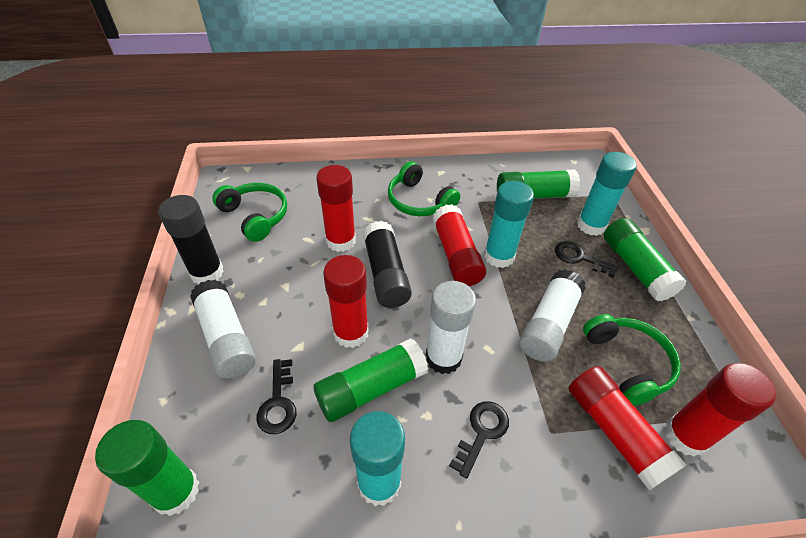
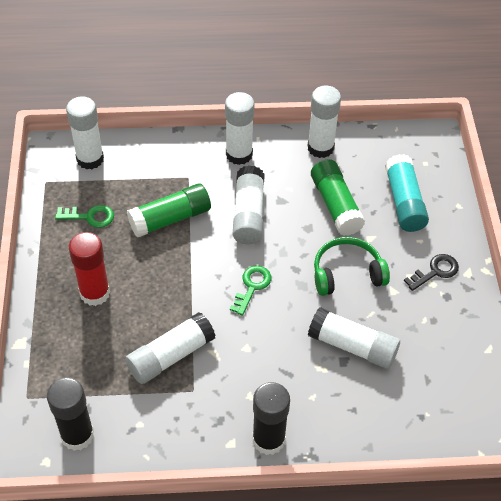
black key: [256,359,296,434] [449,401,509,479] [555,241,619,277] = 3 -> [404,254,459,291] = 1
green glue stick: [95,420,199,516] [313,338,428,422] [497,170,580,199] [603,218,686,301] = 4 -> [127,183,211,237] [311,159,365,236] = 2
green headphones: [212,183,287,242] [388,161,460,216] [583,314,681,406] = 3 -> [314,237,390,296] = 1
green key: none = 0 -> [55,205,114,228] [230,265,271,316] = 2
red glue stick: [316,165,356,252] [323,255,369,348] [432,204,486,286] [569,366,686,490] [665,363,776,457] = 5 -> [69,232,110,306] = 1
turquoise glue stick: [350,411,405,506] [484,181,534,268] [577,152,637,236] = 3 -> [385,154,429,232] = 1
white glue stick: [190,280,256,379] [426,281,476,374] [519,269,586,362] = 3 -> [66,96,104,169] [125,312,215,384] [225,92,254,165] [233,165,265,244] [307,86,341,158] [308,307,400,369] = 6

